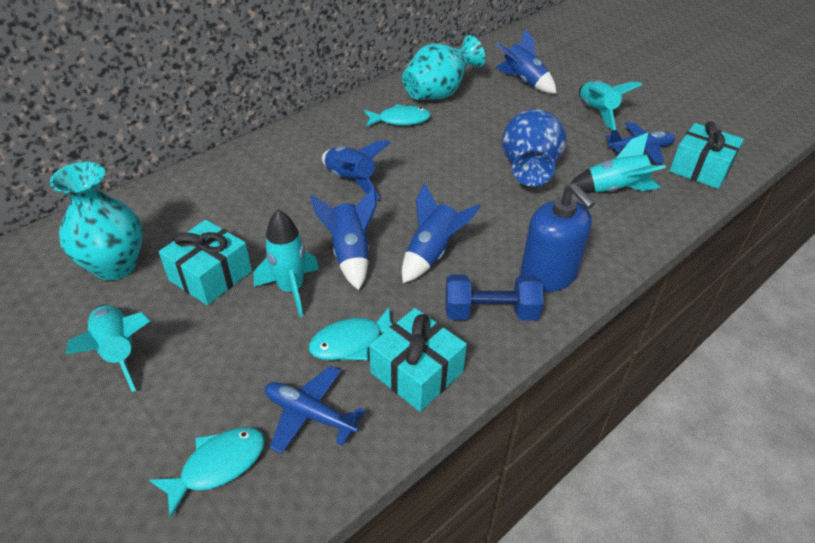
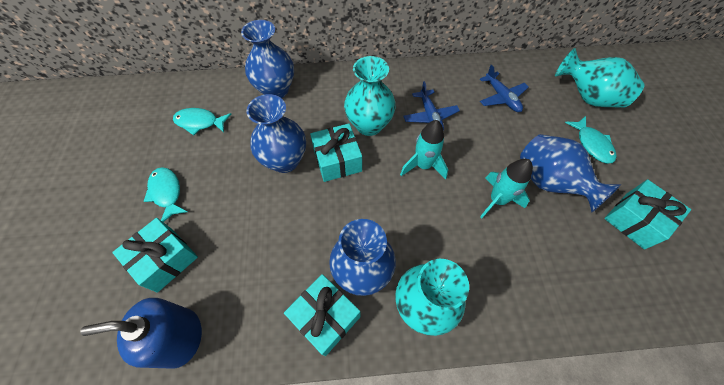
blue dumbbell: [445,274,543,321] = 1 -> none = 0
blue rocket: [310,187,377,290] [322,141,391,200] [402,183,481,283] [495,29,557,93] = 4 -> none = 0
blue vase: [502,109,566,186] = 1 -> [241,20,294,98] [247,94,306,173] [329,219,396,296] [520,134,621,213] = 4
turquoise gift: [159,220,252,305] [369,308,467,412] [670,121,744,189] = 3 -> [112,218,198,293] [284,274,361,356] [310,124,362,182] [604,179,691,249] = 4
turquoise rocket: [66,305,150,392] [253,209,319,317] [571,132,666,193] [579,80,642,130] = 4 -> [400,120,448,179] [480,159,533,218] = 2
turquoise vase: [50,162,143,280] [402,35,485,100] = 2 -> [344,56,396,136] [395,259,469,336] [555,48,645,108] = 3

